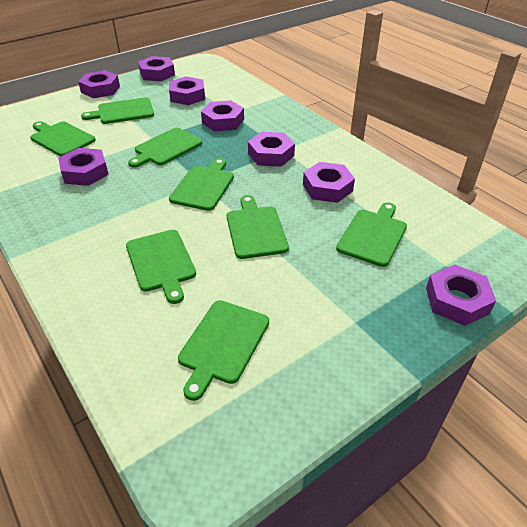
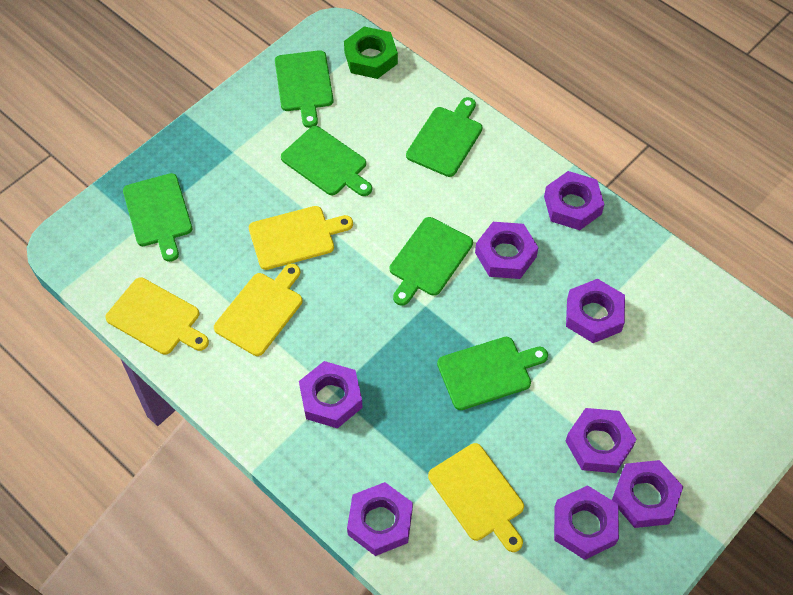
green cutting board: [30,121,96,157] [81,98,154,124] [126,230,196,304] [128,128,202,168] [169,158,234,211] [178,300,269,401] [227,195,289,259] [336,202,407,267] = 8 -> [123,173,192,262] [275,50,334,128] [281,126,372,196] [390,217,473,306] [406,97,482,177] [437,337,548,410] = 6
green nut: none = 0 -> [344,26,398,79] = 1
yellow cutting board: none = 0 -> [105,277,209,355] [214,264,302,356] [249,206,353,270] [428,443,524,552] = 4

